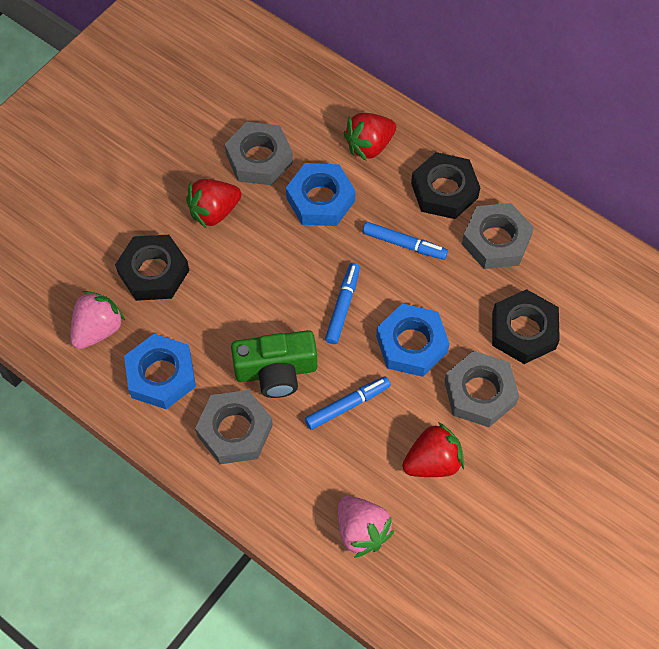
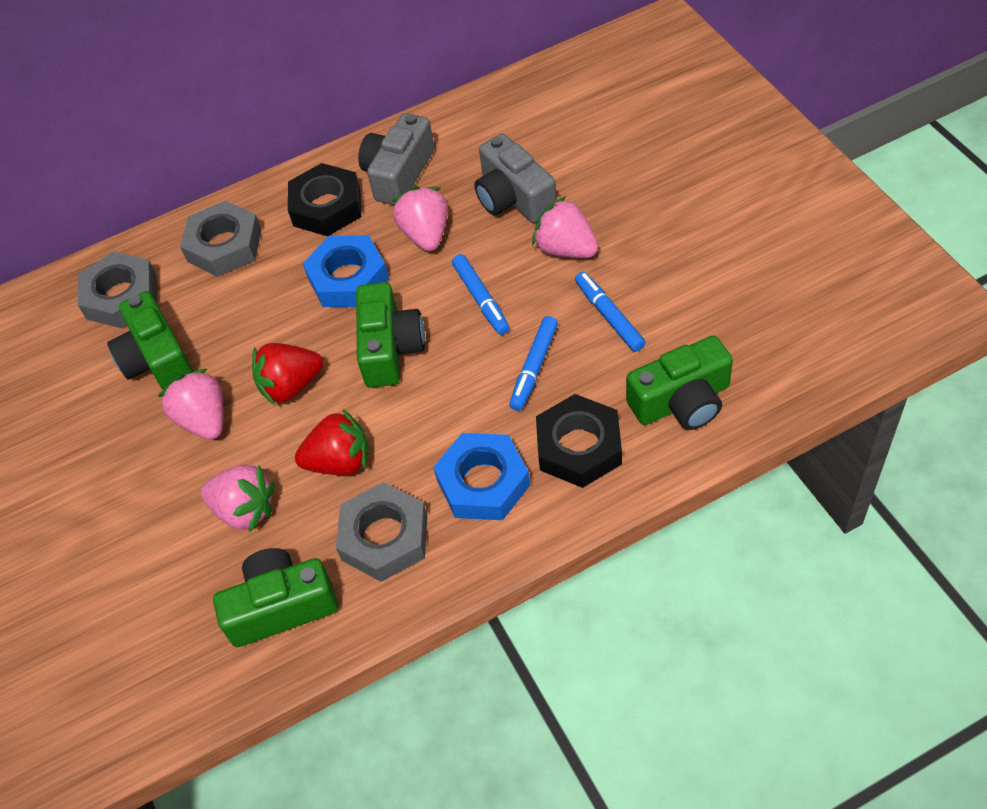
black nut: [115,235,189,301] [411,152,481,219] [492,289,560,364] = 3 -> [288,163,361,236] [536,394,622,488] = 2
blue nut: [124,334,196,409] [286,163,356,226] [376,304,450,377] = 3 -> [303,235,389,307] [433,433,530,520] = 2
green camera: [231,330,317,398] = 1 -> [107,291,194,389] [213,548,338,647] [356,282,425,388] [626,336,733,430] = 4
grey camera: none = 0 -> [358,113,434,205] [474,133,557,223] = 2
grey nut: [195,390,273,464] [225,122,293,185] [444,351,519,427] [462,203,534,269] = 4 -> [77,251,157,328] [180,201,262,277] [336,482,427,582] = 3
pink strawberry: [70,291,125,349] [338,496,394,558] = 2 -> [158,369,223,440] [201,464,275,532] [392,186,448,251] [532,196,598,258] = 4
red strawberry: [186,179,241,229] [343,113,396,161] [402,422,464,477] = 3 -> [252,343,323,405] [295,409,369,475] = 2

